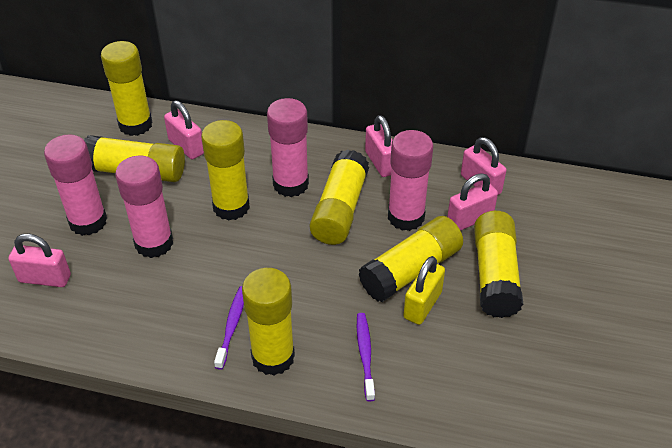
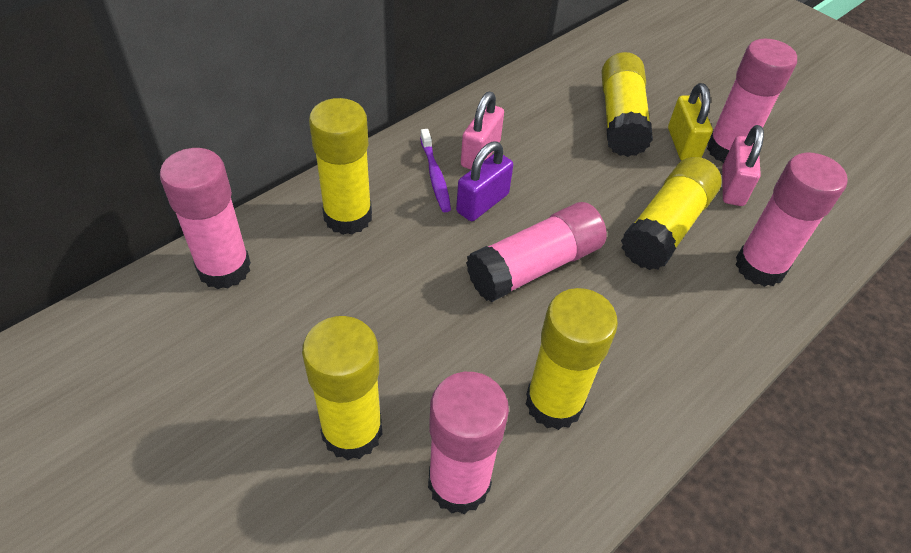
pink glue stick: [44,134,107,236] [115,156,173,258] [267,98,309,197] [388,130,433,231] = 4 -> [160,148,251,289] [428,372,509,514] [466,202,607,302] [707,39,797,163] [735,153,848,287] = 5
pink padlock: [8,234,71,287] [164,100,204,159] [365,115,393,177] [447,173,498,231] [461,137,507,195] = 5 -> [461,92,504,170] [722,125,764,206] = 2
purple padlock: none = 0 -> [456,141,513,221] = 1
purple toothbrush: [214,286,244,370] [357,313,375,402] = 2 -> [420,129,451,212] = 1
yellow glue stick: [84,135,185,182] [101,41,153,136] [201,120,250,221] [242,268,295,376] [310,149,369,245] [358,216,463,302] [474,211,523,318] = 7 -> [302,316,383,460] [309,98,372,235] [526,288,618,430] [601,52,653,157] [621,157,722,270] = 5

